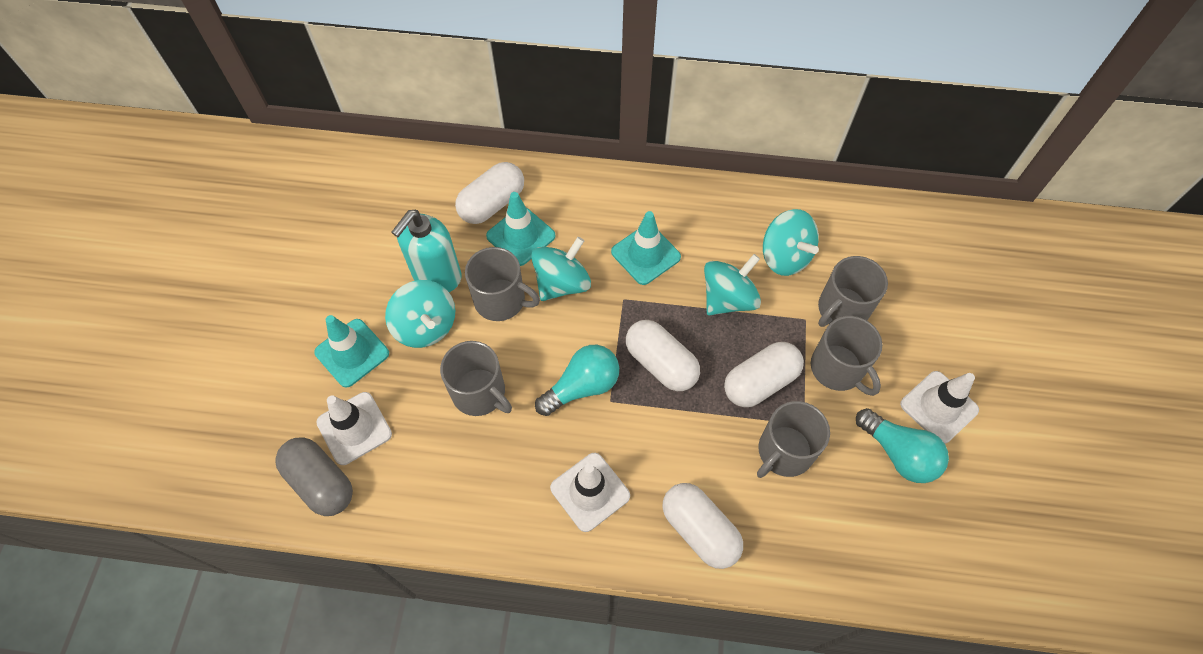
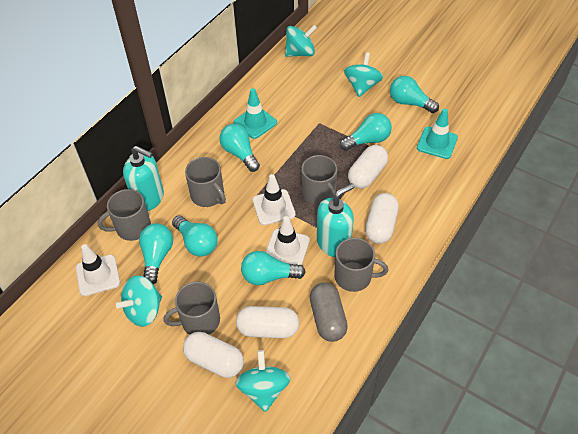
turquoise light bulb: [535,345,619,416] [856,408,949,483] = 2 -> [139,224,173,284] [172,215,218,257] [219,124,260,172] [241,251,306,285] [340,113,392,151] [390,76,439,113] = 6
turquoise soap dispenser: [391,210,461,292] = 1 -> [123,146,164,211] [317,183,355,257] = 2
turquoise traffic cone: [314,315,389,388] [486,192,555,266] [611,211,681,285] = 3 -> [234,88,277,139] [417,109,458,159] = 2

